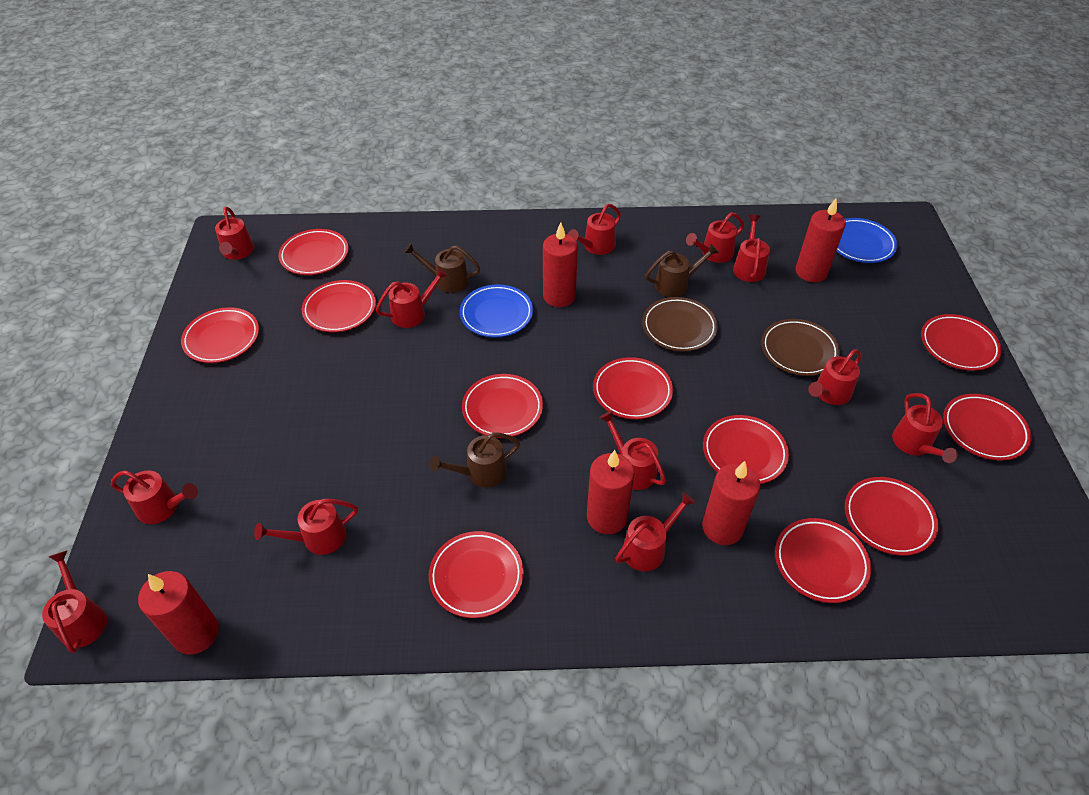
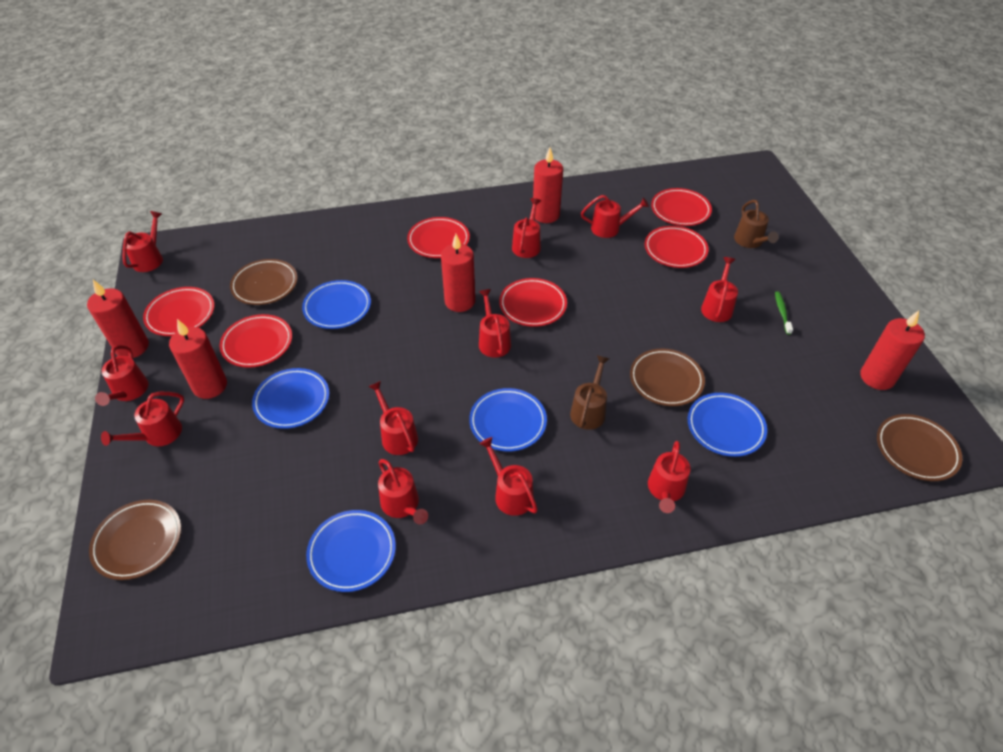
blue plate: [460,284,533,337] [836,218,898,263] = 2 -> [252,368,329,429] [302,280,371,329] [306,510,396,592] [469,388,547,452] [688,393,767,457] = 5
brown plate: [643,297,718,351] [761,319,840,376] = 2 -> [89,500,181,580] [230,259,298,305] [630,349,705,406] [877,414,962,481] = 4
brown watering can: [404,243,480,293] [430,432,520,488] [646,244,719,297] = 3 -> [570,355,609,430] [734,200,779,248] = 2
green toothbrush: none = 0 -> [775,291,793,335] = 1
red plate: [181,307,259,363] [278,229,349,275] [302,280,376,332] [429,531,524,618] [462,374,543,438] [593,357,673,419] [703,415,789,484] [775,518,871,603] [845,477,938,556] [921,314,1002,371] [943,394,1031,461] = 11 -> [143,287,215,336] [220,314,292,368] [407,217,470,258] [499,278,567,327] [645,226,709,268] [651,188,712,226] = 6
red watering can: [42,550,107,653] [111,470,198,524] [215,206,254,260] [254,499,358,555] [376,267,448,328] [568,204,621,255] [599,411,666,490] [615,492,696,571] [686,212,744,263] [733,215,770,282] [808,349,861,405] [892,393,958,463] = 12 -> [95,345,148,406] [101,392,184,446] [123,211,163,272] [368,381,418,455] [378,459,428,525] [479,289,511,358] [479,437,538,516] [512,198,541,258] [581,195,649,238] [648,441,690,513] [701,257,738,322] = 11

